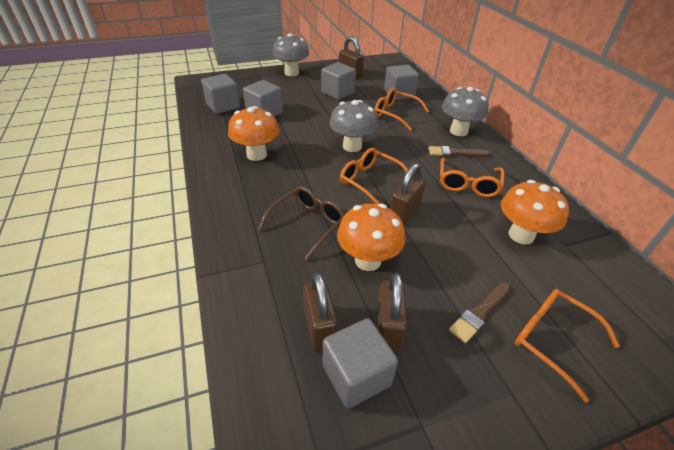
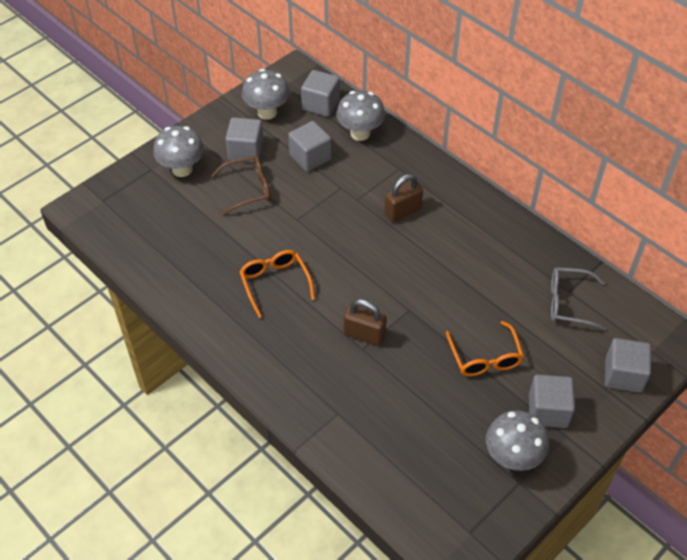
brown brush: [428,146,491,157] [449,282,511,343] = 2 -> none = 0
brown padlock: [303,272,338,352] [339,36,364,79] [377,273,407,352] [390,163,426,226] = 4 -> [344,299,387,346] [384,174,423,222] = 2
grey glasses: none = 0 -> [551,267,607,331] = 1
grey mushroom: [272,33,309,76] [329,100,378,152] [442,87,489,136] = 3 -> [153,126,204,177] [242,69,290,120] [336,90,385,141] [486,410,549,471] = 4
orange glasses: [340,148,408,204] [374,88,429,131] [440,157,504,197] [515,289,620,403] = 4 -> [240,250,315,318] [446,321,524,376] = 2
orange mushroom: [228,106,279,161] [337,204,405,271] [501,180,569,244] = 3 -> none = 0

